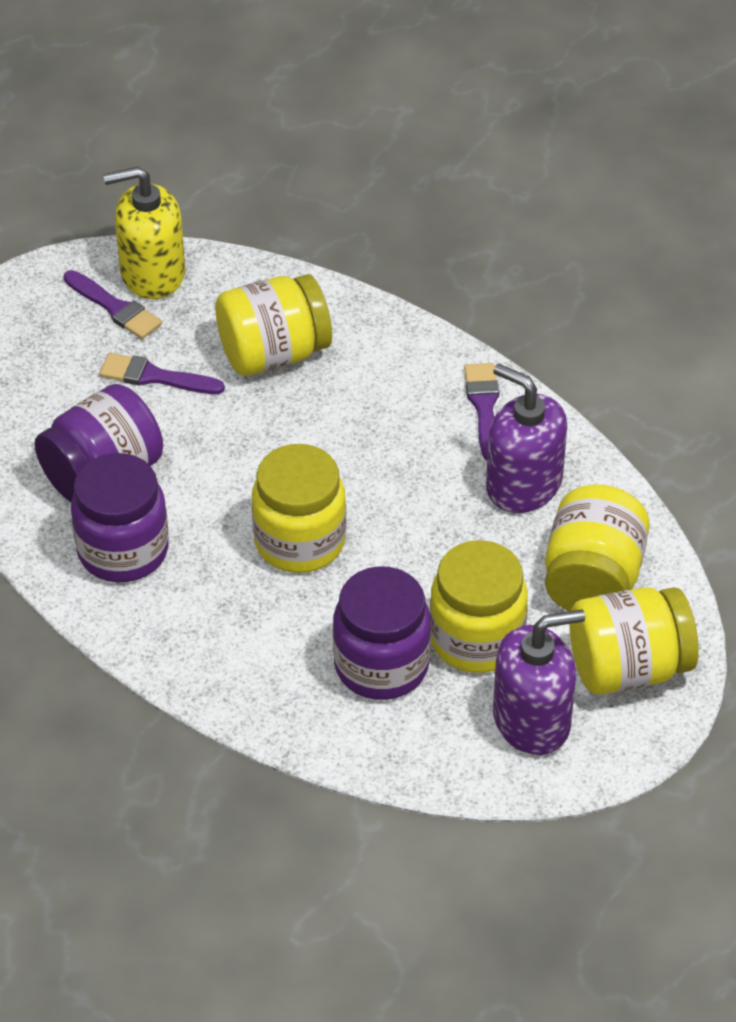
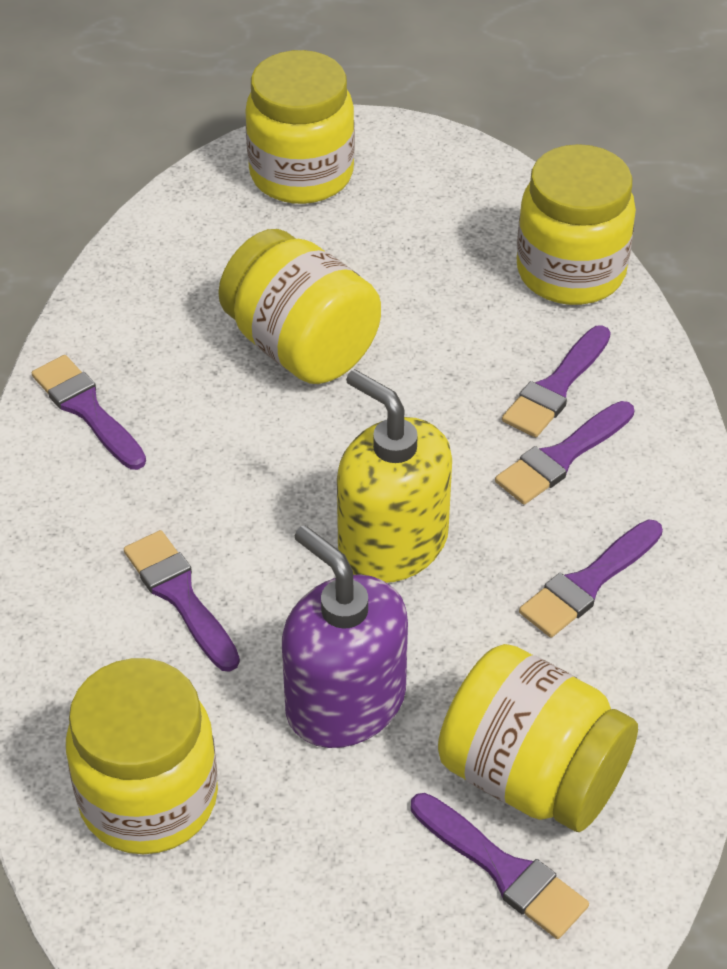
purple brush: [64,270,162,339] [99,353,225,394] [464,363,499,460] = 3 -> [32,355,146,470] [124,530,240,672] [411,793,589,939] [495,401,634,504] [502,325,611,437] [519,520,663,638] = 6
purple jar: [35,384,163,502] [71,453,169,582] [333,566,431,700] = 3 -> none = 0
purple soap dispenser: [486,363,567,513] [493,609,585,755] = 2 -> [282,525,408,748] = 1

